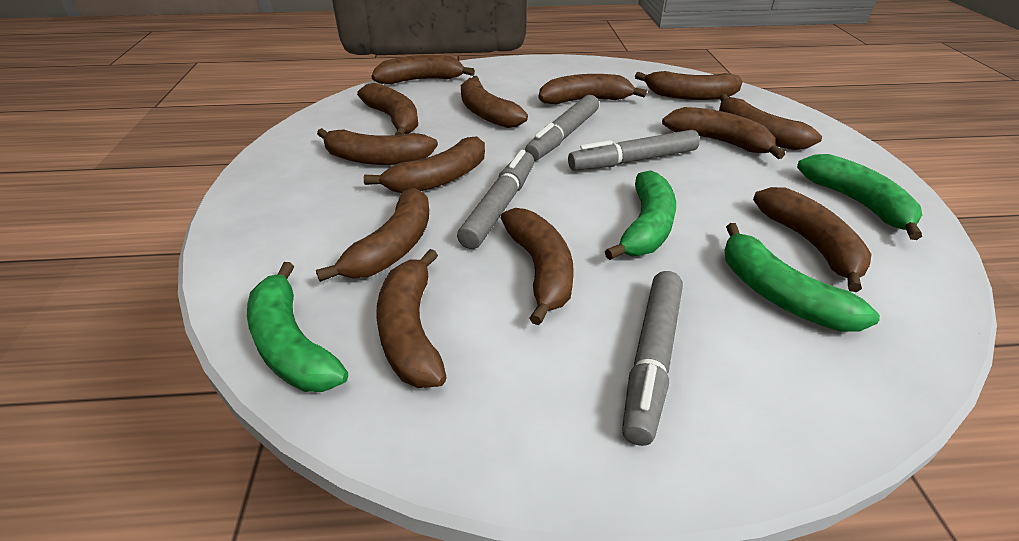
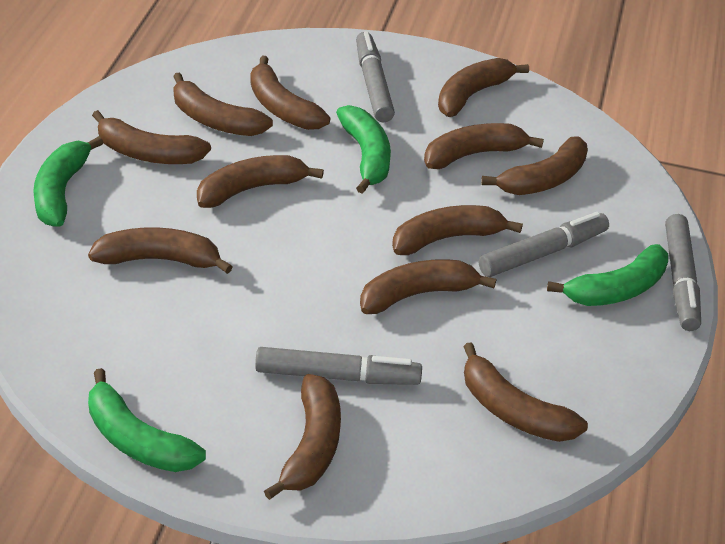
brown banana: [316,188,429,282] [317,128,438,165] [357,83,418,135] [364,136,485,193] [371,55,475,84] [376,249,447,388] [461,76,528,128] [501,208,574,325] [539,74,647,104] [635,71,743,100] [662,107,785,159] [719,94,822,150] [753,187,872,292] = 13 -> [88,227,233,274] [92,110,211,164] [173,72,273,136] [197,155,324,208] [251,56,330,130] [264,374,341,500] [360,259,496,314] [392,205,523,255] [424,123,544,169] [438,58,529,117] [463,342,588,442] [481,136,588,195] = 12

